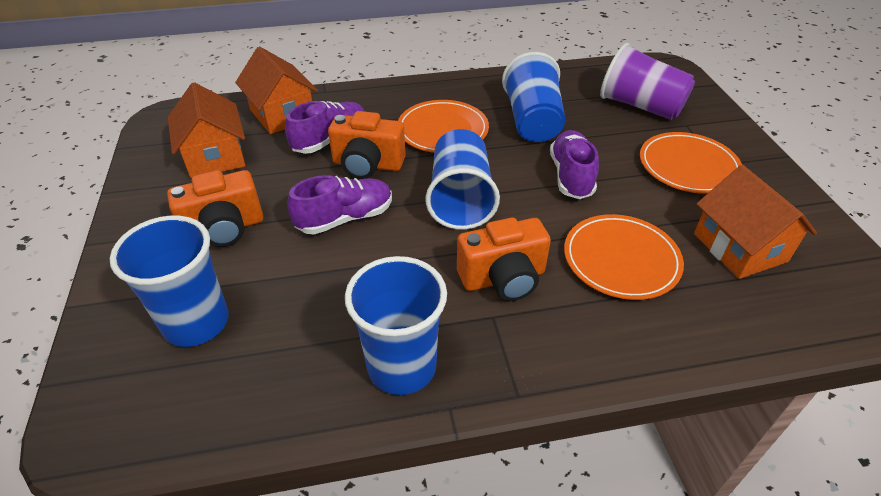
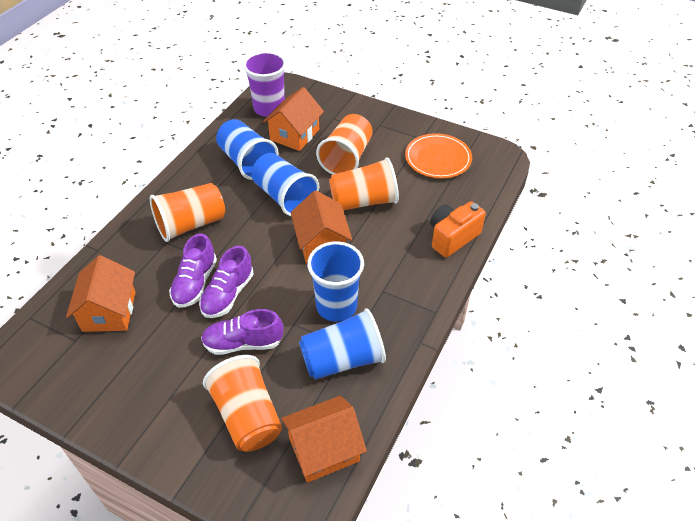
orange camera: [167,170,263,247] [328,111,406,179] [457,217,551,301] = 3 -> [430,201,486,258] = 1
orange cup: none = 0 -> [150,183,225,242] [203,355,282,452] [316,114,373,175] [329,157,399,210] = 4
orange house: [168,82,245,178] [235,46,318,134] [694,165,817,279] = 3 -> [66,255,136,332] [263,87,324,151] [281,396,367,483] [291,191,352,264] = 4
orange plate: [398,100,489,153] [564,214,684,300] [640,132,742,194] = 3 -> [405,133,472,178] = 1

